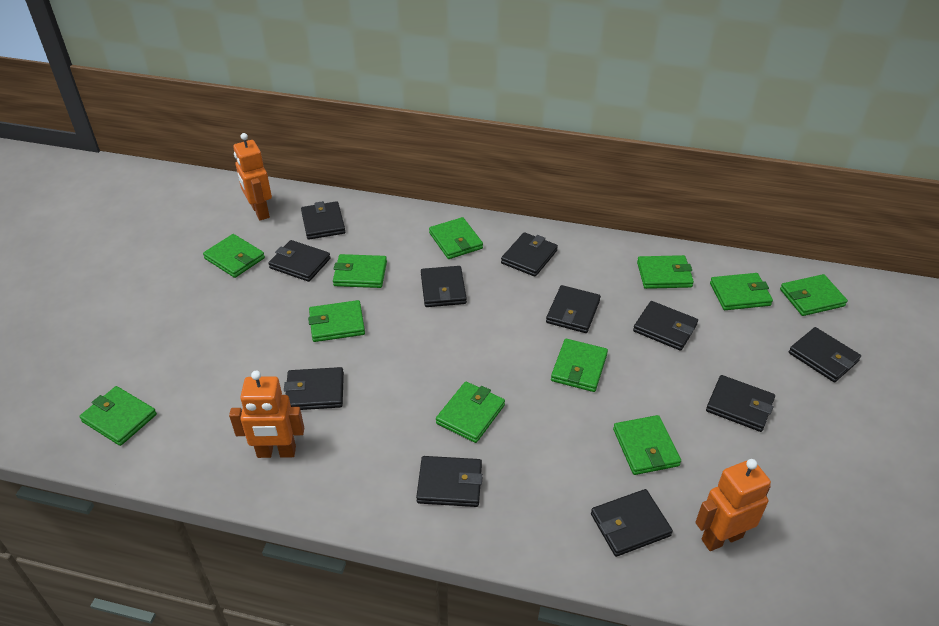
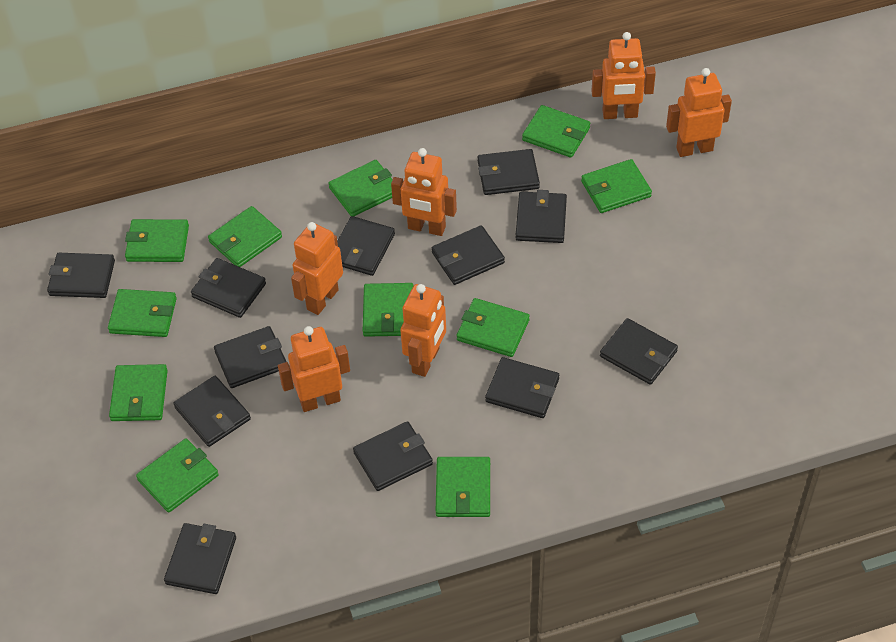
black wallet: [268,240,331,282] [284,367,344,410] [301,201,345,240] [416,456,483,507] [421,266,467,307] [501,232,558,277] [546,285,601,333] [591,489,673,557] [633,301,698,351] [706,375,775,432] [789,327,861,382] = 11 -> [47,253,115,298] [164,523,236,594] [173,376,251,447] [191,258,266,318] [214,326,286,388] [337,216,395,276] [353,421,433,491] [432,225,505,285] [477,149,540,195] [485,357,559,418] [516,190,567,243] [600,318,678,385] = 12
orange robot: [229,371,304,458] [233,133,272,220] [695,459,771,551] = 3 -> [278,326,350,412] [291,222,343,315] [391,148,457,236] [400,284,446,377] [591,32,656,119] [666,68,732,157] = 6

